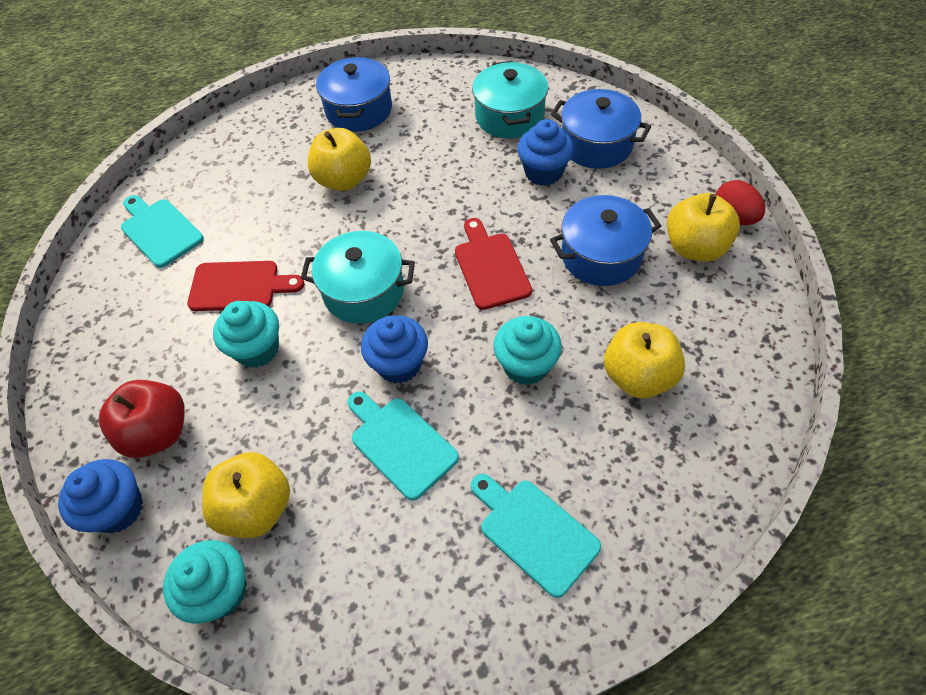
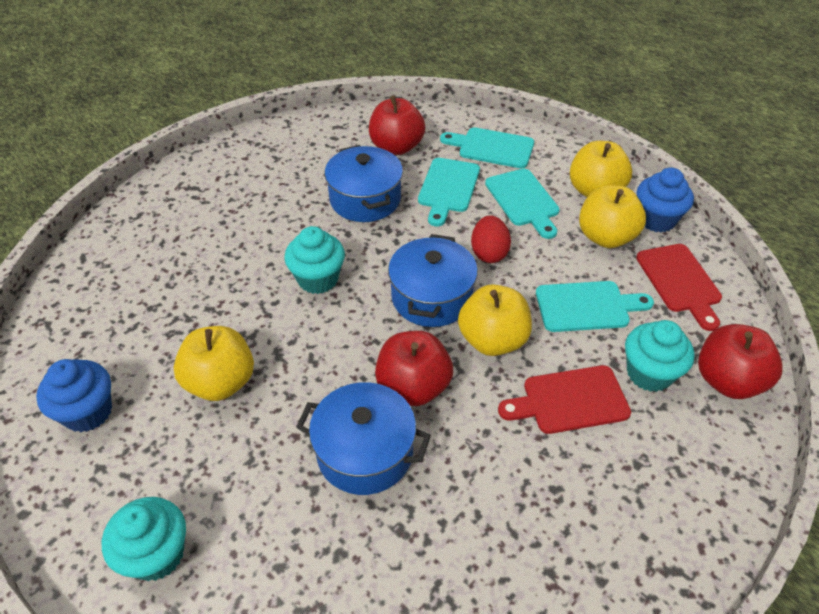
blue cupcake: [58,459,143,533] [361,315,428,384] [517,119,574,186] = 3 -> [36,359,112,432] [637,167,694,232] = 2
red apple: [99,380,185,458] = 1 -> [369,96,425,155] [375,331,453,406] [698,324,783,399] = 3
turquoise cutting board: [121,195,204,268] [347,391,459,501] [471,474,601,598] = 3 -> [418,158,480,226] [440,127,534,168] [485,169,560,239] [536,281,654,332] = 4
turquoise pot: [301,231,415,324] [472,61,548,138] = 2 -> none = 0

